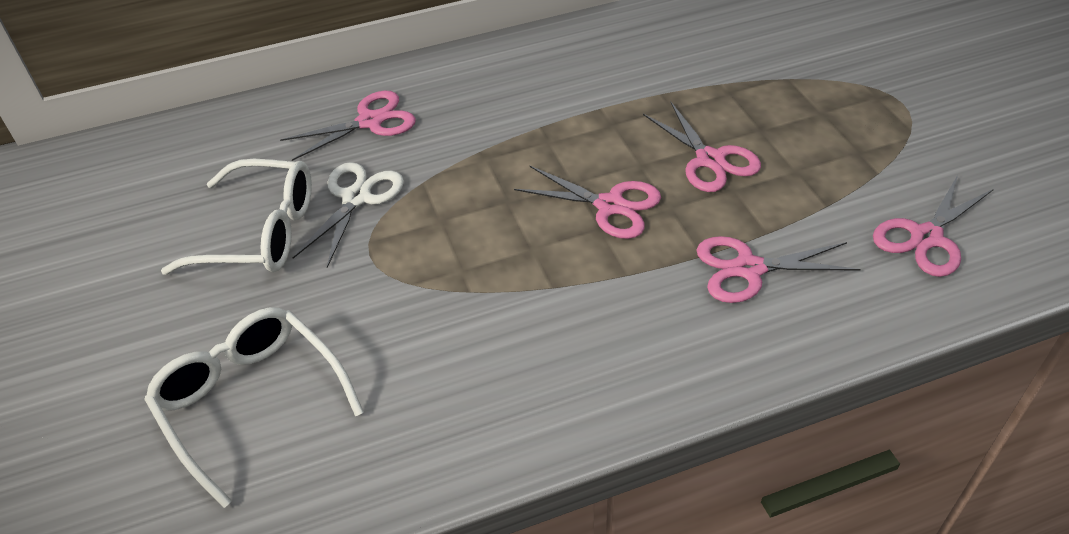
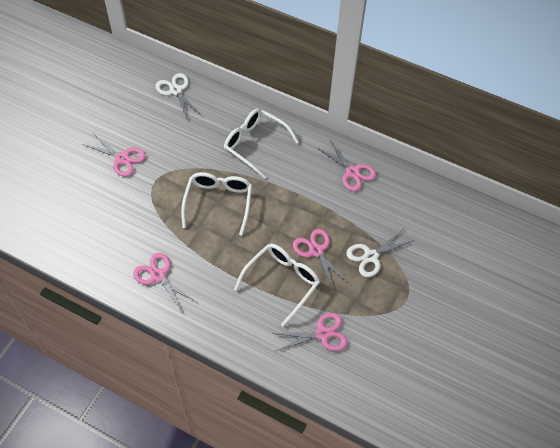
white glasses: [144,307,364,508] [161,159,312,275] = 2 -> [181,172,252,236] [224,108,299,179] [234,244,320,327] = 3
white scissors: [293,162,404,268] = 1 -> [155,73,202,119] [346,229,415,277] = 2

